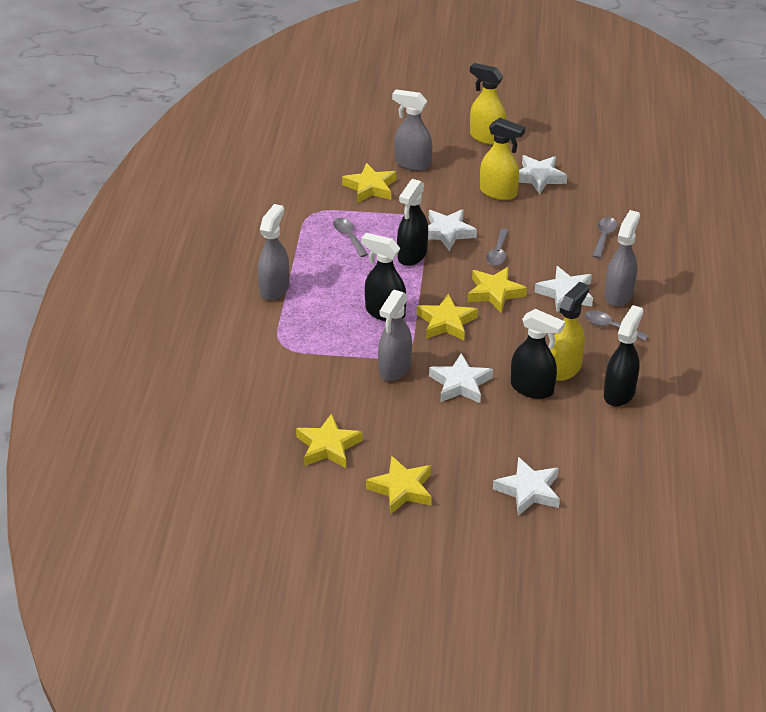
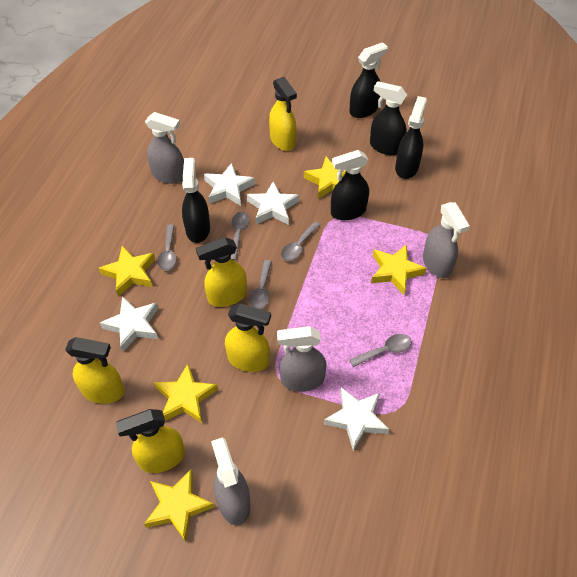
black spray bottle: [361,233,406,321] [397,179,428,266] [511,309,565,399] [604,305,643,407] = 4 -> [182,158,210,243] [331,150,369,220] [349,42,388,118] [370,81,407,155] [395,96,427,179] = 5
grey spoon: [333,218,368,257] [486,229,509,266] [585,310,649,341] [592,217,618,258] = 4 -> [158,224,176,271] [231,212,250,260] [250,260,272,309] [281,221,320,261] [350,334,412,367] = 5
white star: [428,209,477,251] [429,353,493,403] [493,457,560,516] [519,155,567,195] [535,266,593,312] = 5 -> [100,296,158,352] [204,163,255,206] [247,181,299,225] [324,387,389,451] = 4
yellow spray bottle: [470,63,506,145] [480,118,525,200] [550,282,589,381] = 3 -> [65,337,125,404] [116,409,185,473] [196,237,247,307] [225,303,271,372] [269,77,297,151] = 5

